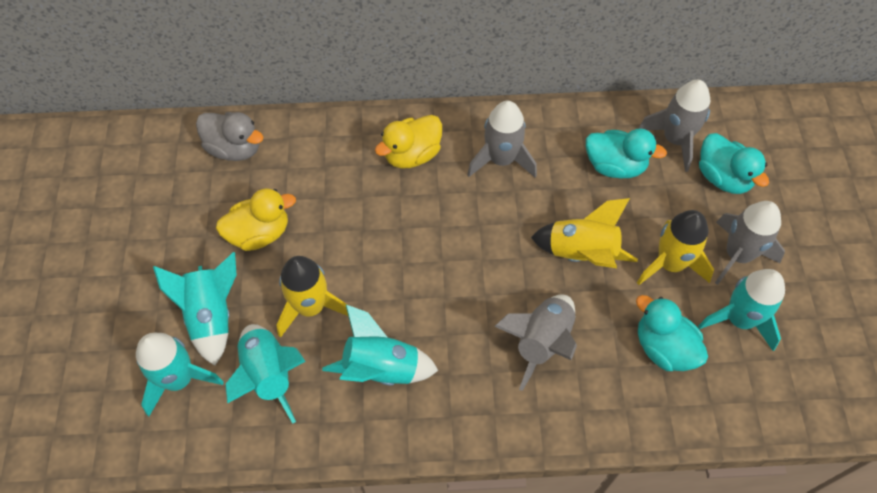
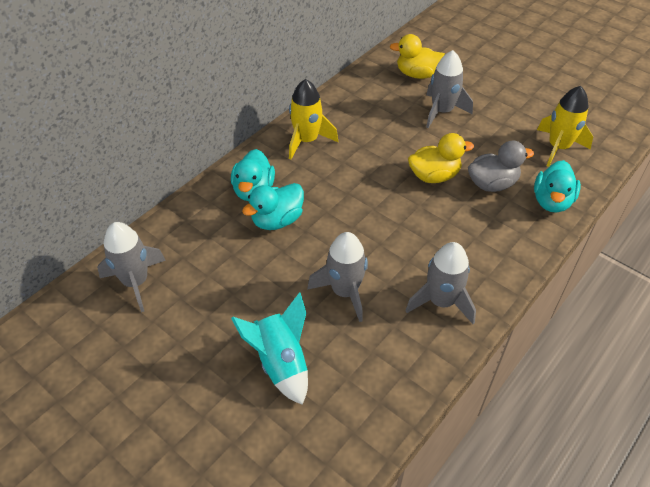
turquoise rocket: [136,333,224,416] [153,252,236,366] [225,324,306,424] [322,304,438,386] [698,269,785,351] = 5 -> [231,292,308,405] = 1
yellow rocket: [277,256,348,338] [531,198,638,268] [637,210,714,285] = 3 -> [289,79,338,159] [537,86,593,167] = 2

